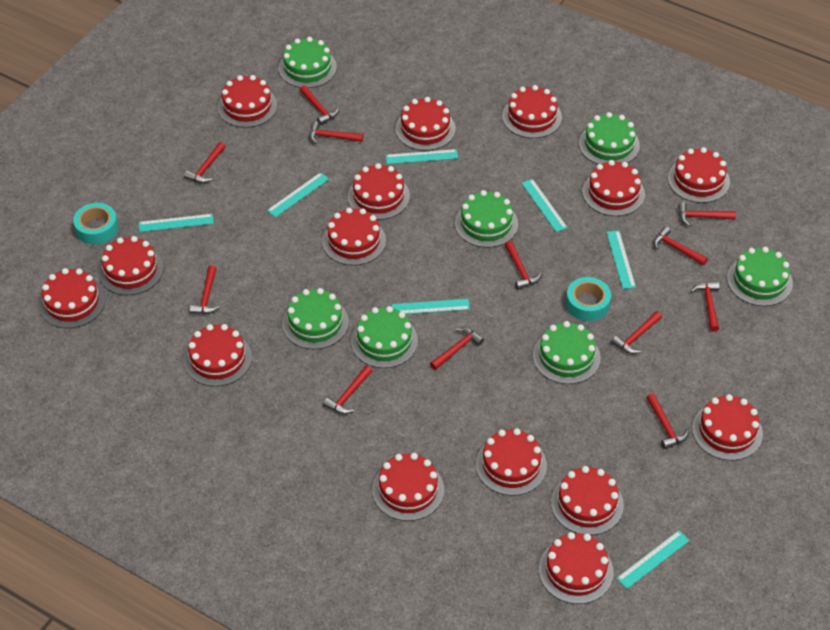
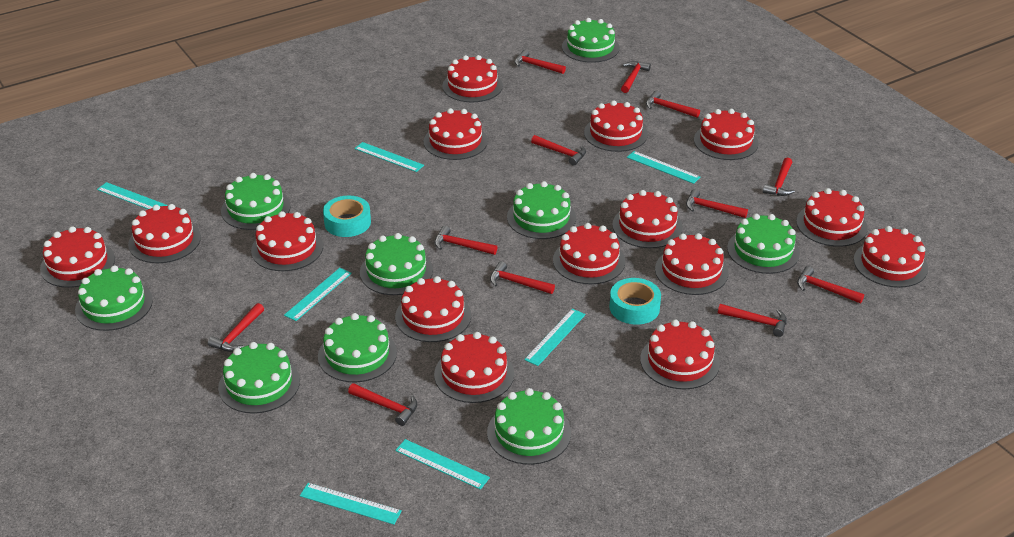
green cake: [279,37,337,88] [282,288,349,350] [351,306,418,368] [455,190,518,248] [533,321,601,384] [579,112,640,164] [727,247,793,306] = 7 -> [75,265,153,331] [218,342,300,414] [221,173,291,230] [318,313,397,382] [360,233,433,295] [487,388,571,465] [507,181,576,239] [562,18,620,63] [727,214,800,274] = 9

